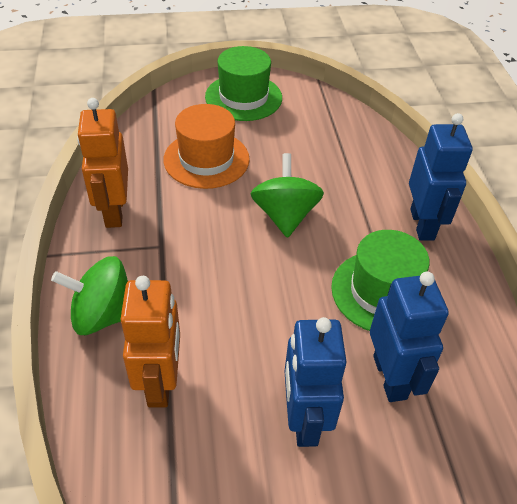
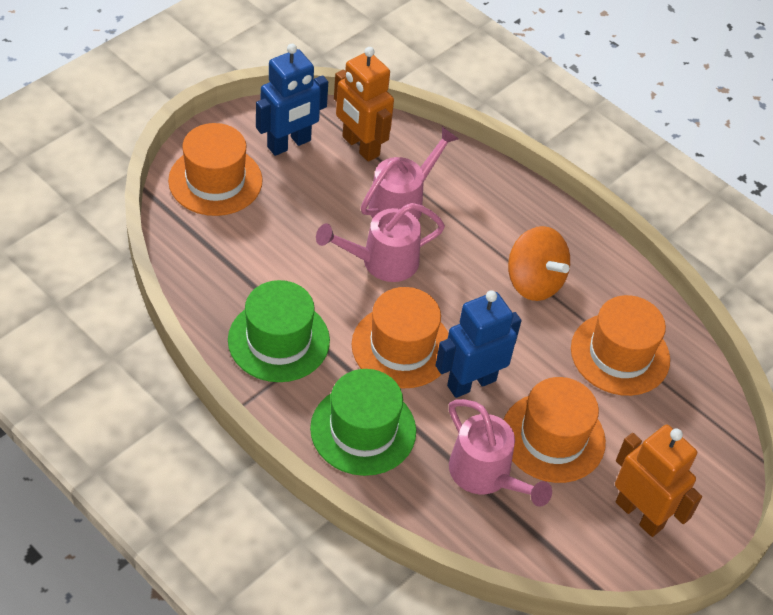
blue robot: [284,317,347,447] [370,272,449,402] [409,113,472,241] = 3 -> [256,44,328,156] [435,290,521,398] = 2
green spinning top: [51,256,128,335] [251,153,324,238] = 2 -> none = 0
orange hat: [163,104,250,189] = 1 -> [168,123,263,216] [352,287,449,388] [504,377,606,483] [571,295,670,396] = 4
orange spinning top: none = 0 -> [508,226,570,301] = 1
pink watering can: none = 0 -> [316,203,445,282] [361,127,459,220] [449,399,552,507] = 3

